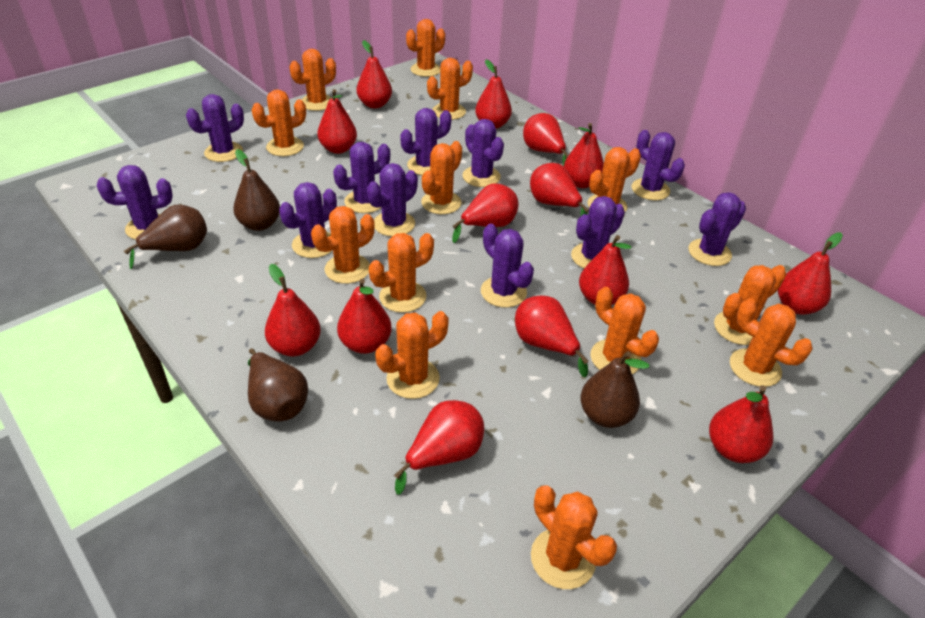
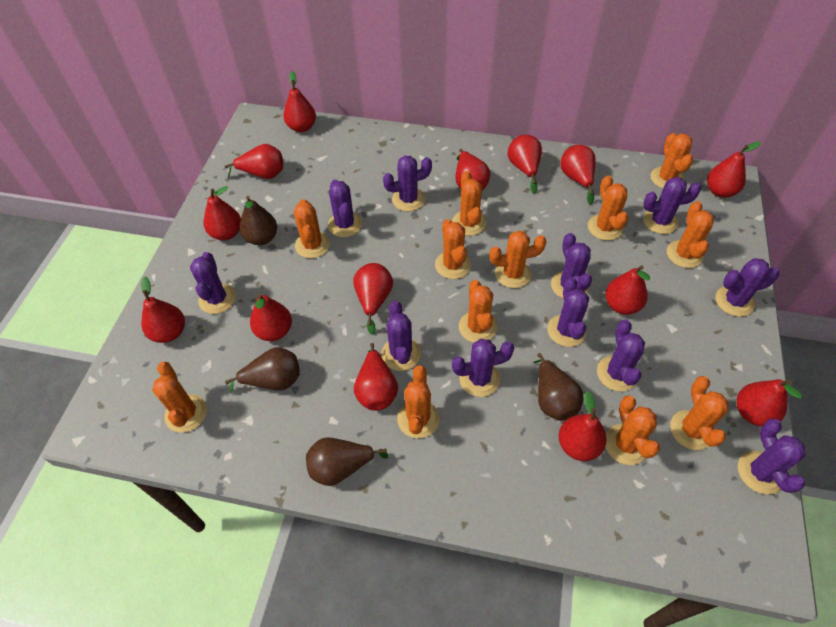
orange cactus: [252,89,306,156] [289,49,336,111] [311,206,375,284] [369,233,434,313] [375,311,449,399] [406,19,445,77] [421,141,462,214] [427,58,473,120] [531,485,617,589] [587,147,641,212] [590,287,659,374] [714,265,787,345] [730,299,813,387] = 13 -> [152,362,207,433] [294,199,330,258] [397,365,440,438] [435,219,471,279] [452,171,487,236] [459,280,497,343] [489,231,547,288] [588,175,628,241] [605,395,660,465] [650,133,693,189] [667,201,714,268] [670,376,728,450] = 12

